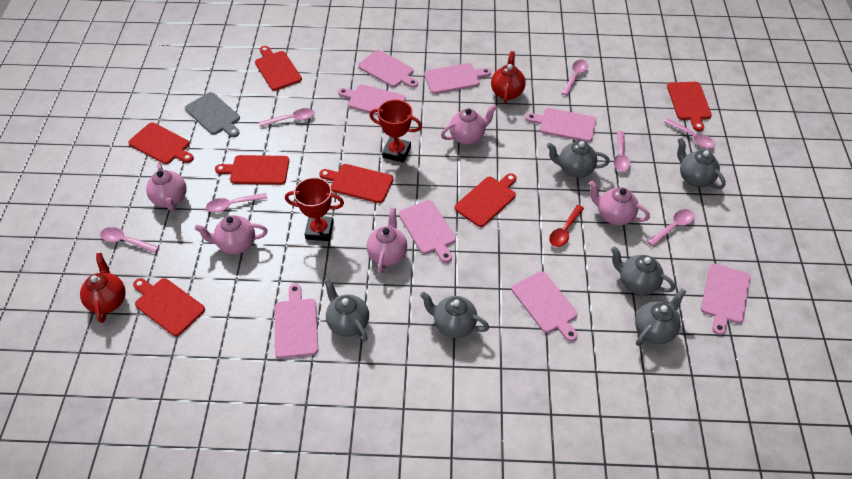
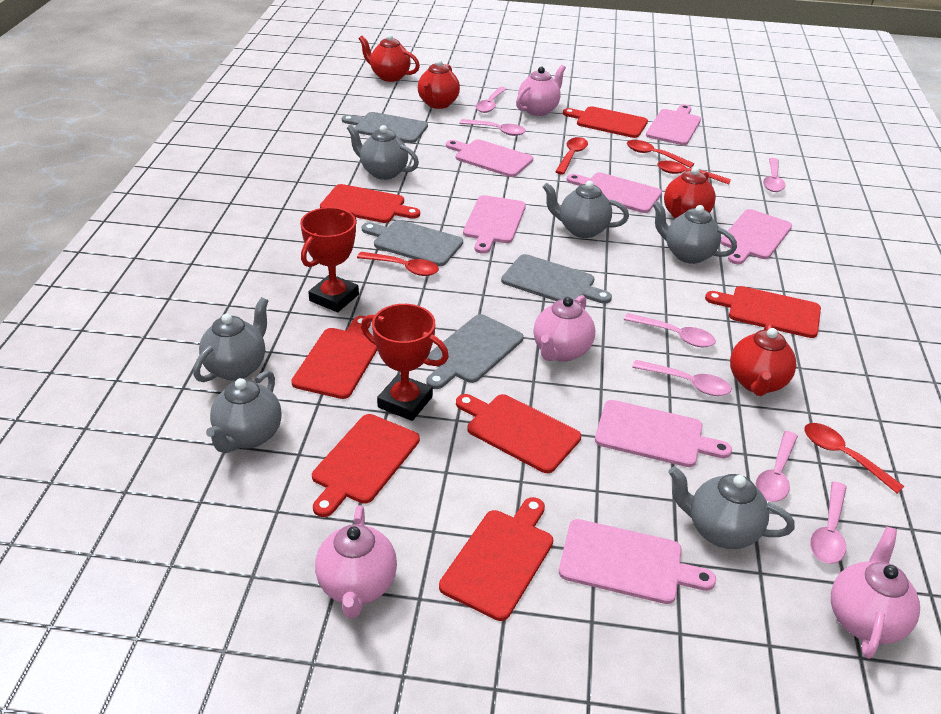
grey cutting board: [185,92,240,137] = 1 -> [342,112,428,143] [362,220,463,266] [426,314,524,389] [501,254,612,304] = 4
pink cutting board: [275,284,318,359] [338,84,406,115] [358,50,418,88] [399,200,456,263] [424,63,491,94] [512,271,578,342] [526,108,596,142] [701,264,751,335] = 8 -> [446,139,533,177] [463,195,526,254] [559,519,716,604] [567,172,662,213] [595,400,732,467] [646,104,701,145] [721,209,792,264] = 7
pink teapot: [146,163,187,211] [194,215,268,254] [367,208,407,274] [441,104,497,145] [589,181,650,225] = 5 -> [315,505,397,618] [516,65,566,116] [533,295,595,362] [831,527,920,659] = 4
red spoon: [549,205,584,247] = 1 -> [357,252,439,276] [555,137,588,174] [627,140,694,168] [657,161,731,184] [804,423,905,493] = 5
red teapot: [80,253,126,323] [491,51,526,103] = 2 -> [358,34,420,82] [418,59,460,109] [664,167,716,219] [730,323,796,396] = 4

